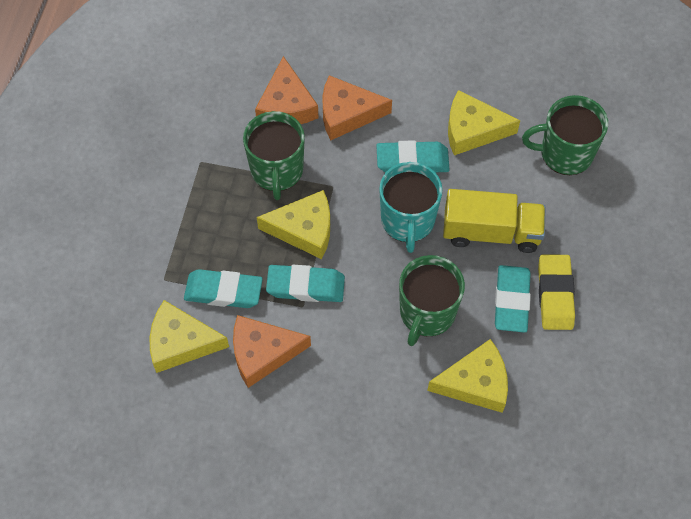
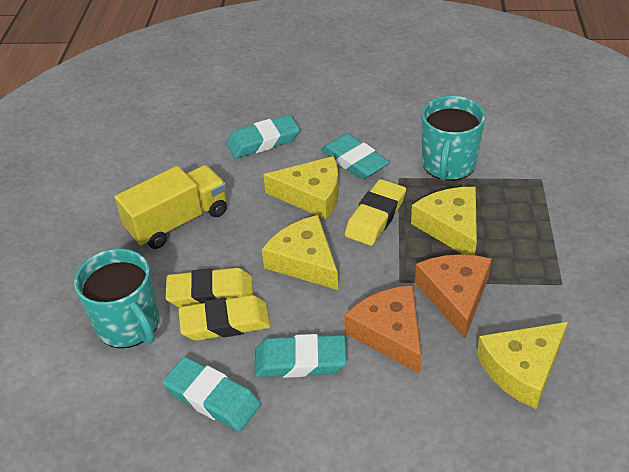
green mug: [243,111,305,200] [399,255,465,346] [522,95,608,175] = 3 -> none = 0
orange cheese: [233,315,311,388] [255,56,318,124] [322,75,392,140] = 3 -> [345,285,421,374] [415,254,492,338] = 2
turquoise mug: [379,162,442,253] = 1 -> [74,249,159,348] [422,96,485,181] = 2
yellow eraser: [538,254,575,330] = 1 -> [165,268,253,307] [178,295,271,341] [345,179,406,246] = 3

